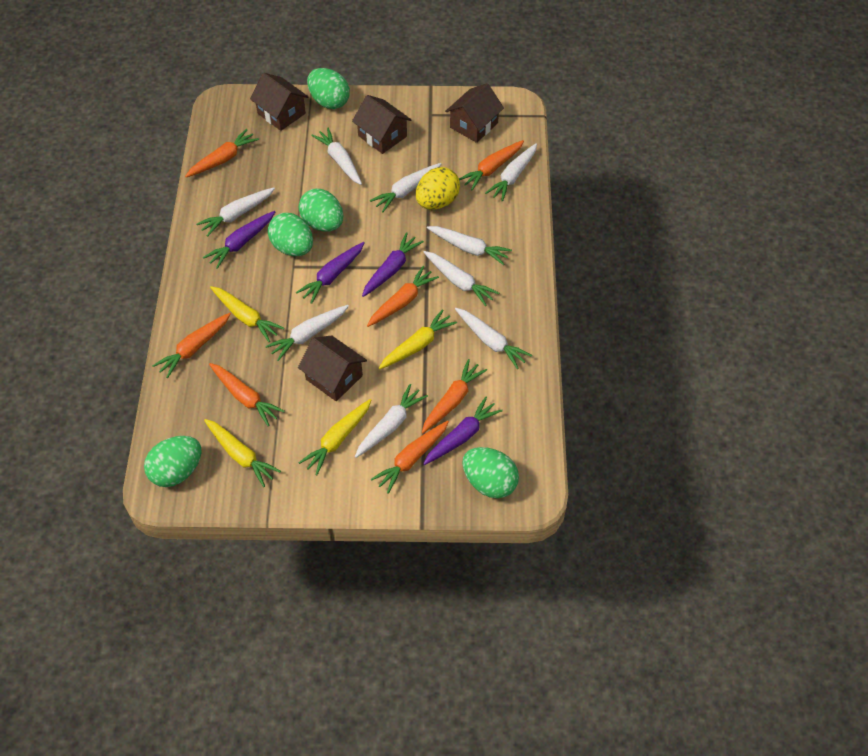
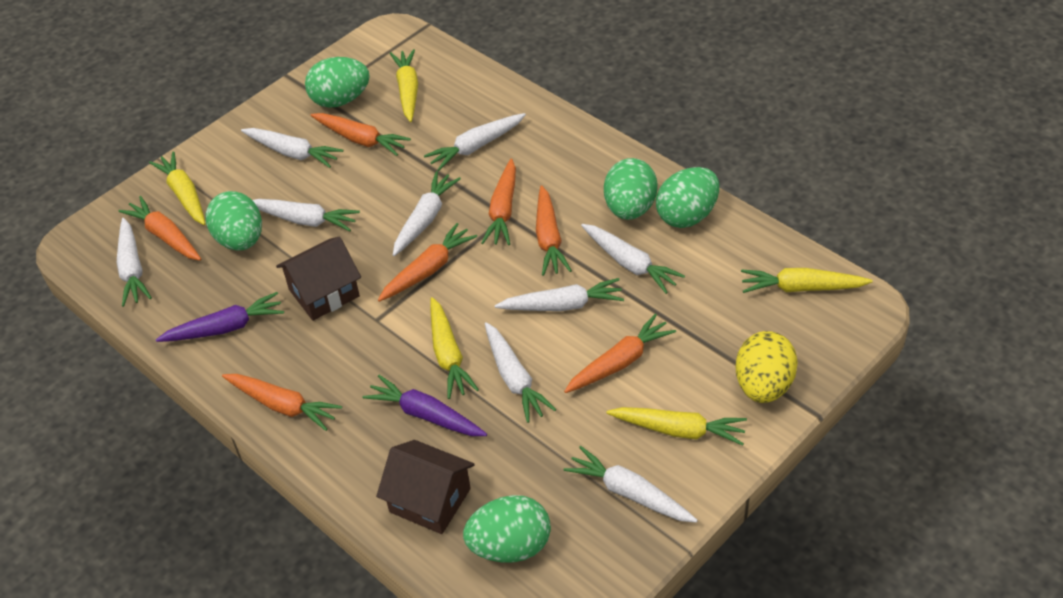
brown house: [250,73,308,131] [298,335,367,401] [352,95,411,154] [445,83,504,143] = 4 -> [276,236,361,321] [376,440,475,534] = 2
purple carrot: [203,211,275,269] [296,242,365,304] [362,232,424,297] [423,397,503,465] = 4 -> [156,292,284,342] [362,375,487,436] = 2
yellow carrot: [204,419,281,487] [210,286,284,342] [298,399,371,475] [379,309,457,370] = 4 -> [149,151,205,225] [390,49,418,122] [430,297,479,399] [606,407,747,446] [741,268,873,293] = 5

